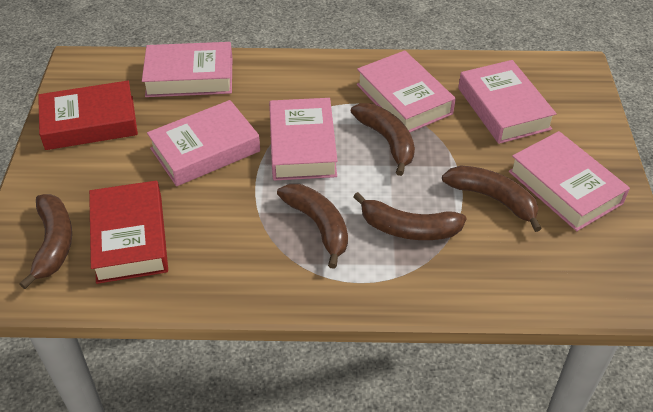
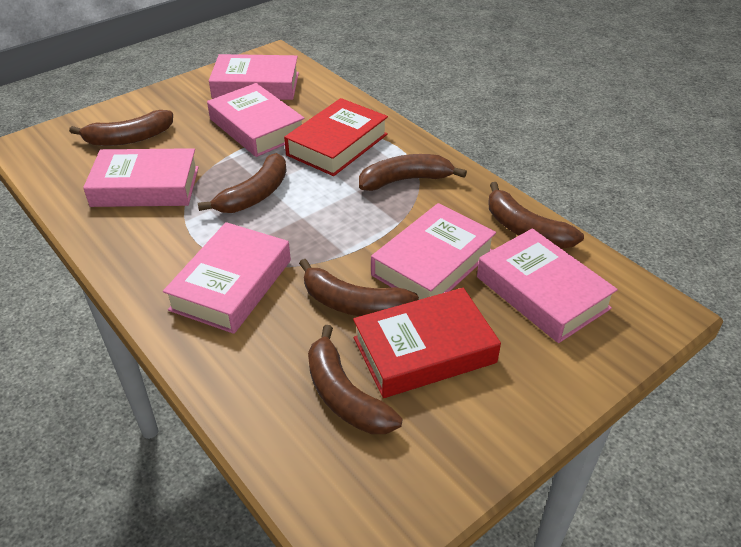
brown banana: [19,194,72,289] [277,184,348,269] [351,103,415,176] [353,192,467,240] [442,165,542,232] = 5 -> [69,110,173,146] [198,153,287,213] [299,259,419,316] [308,325,403,434] [359,154,467,191] [488,182,584,249] = 6

